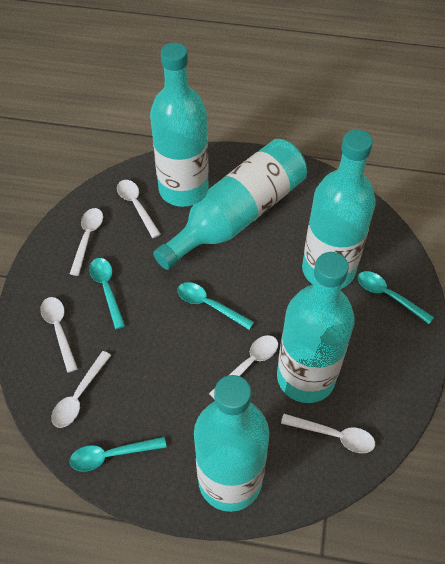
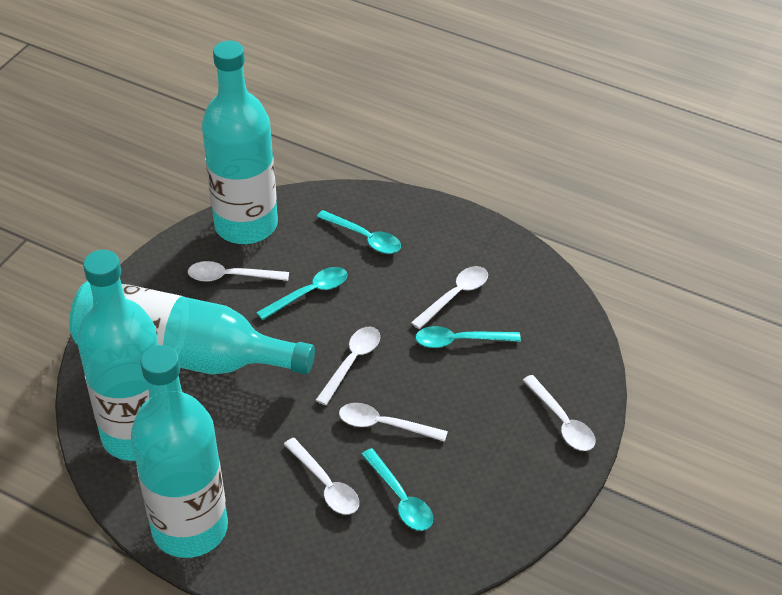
turquoise bottle: [150,43,209,207] [153,139,307,270] [194,375,269,512] [277,252,355,403] [302,130,376,289] = 5 -> [69,281,315,375] [77,250,159,461] [131,345,228,558] [202,41,278,244] = 4

